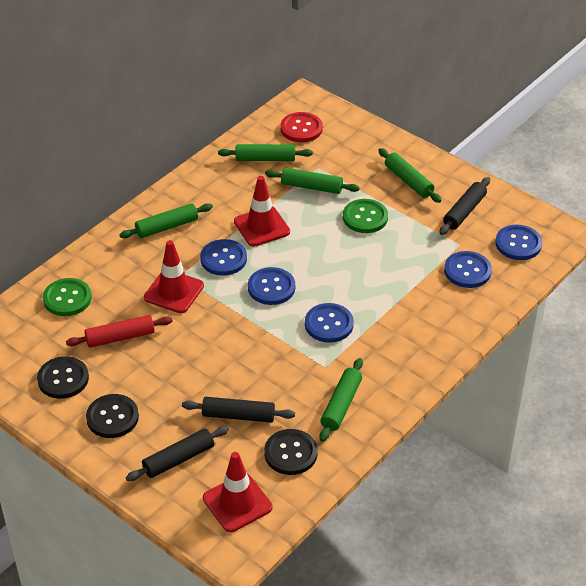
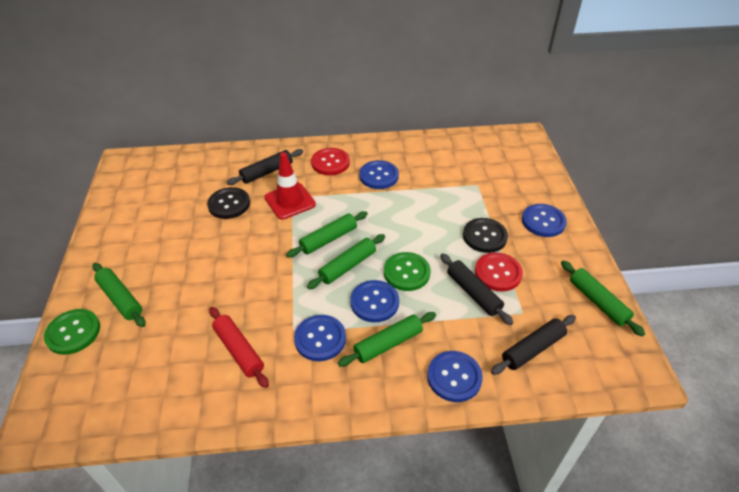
black button: [37,356,89,399] [86,394,139,438] [264,429,318,475] = 3 -> [207,187,250,219] [463,218,508,253] = 2
red button: [281,112,323,142] = 1 -> [311,148,350,175] [475,252,523,291] = 2
red traffic cone: [144,240,204,313] [203,452,272,532] [234,176,290,247] = 3 -> [264,152,316,220] = 1

